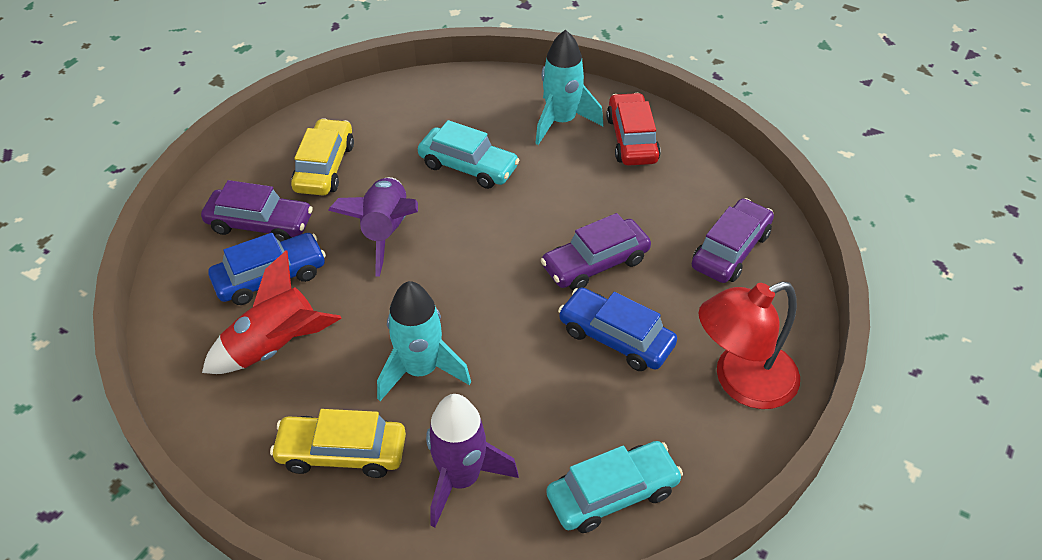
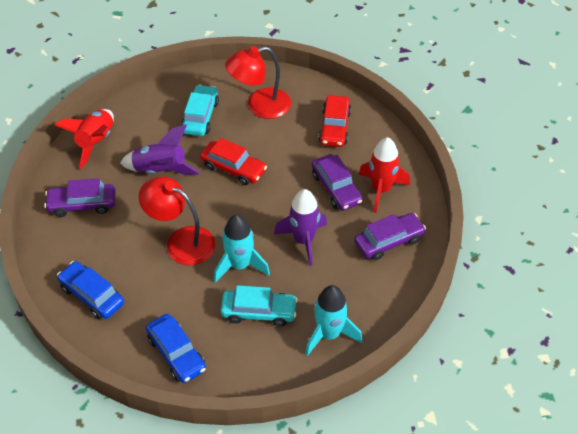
red car: [606,93,661,166] = 1 -> [200,138,267,185] [319,95,351,147] = 2
red lamp: [698,281,800,409] = 1 -> [139,176,215,266] [225,46,291,119] = 2
red rocket: [202,250,342,374] = 1 -> [55,109,114,169] [359,137,410,213] = 2
yellow car: [270,409,406,478] [291,118,354,196] = 2 -> none = 0

